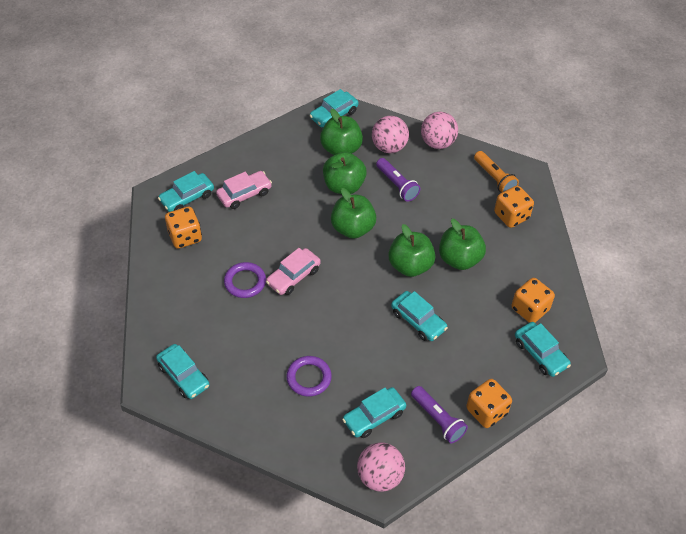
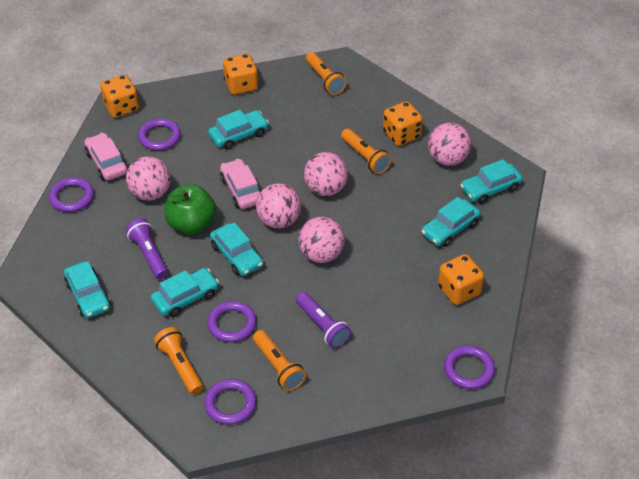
green apple: [320,109,363,155] [323,152,367,194] [331,188,376,239] [388,224,435,277] [439,219,486,270] = 5 -> [165,184,216,235] = 1
orange flashlight: [474,151,519,192] = 1 -> [154,327,203,395] [253,330,306,391] [306,52,347,95] [341,129,392,174] = 4
pink ball: [357,443,405,492] [372,116,409,153] [421,112,458,149] = 3 -> [126,156,171,201] [256,183,301,228] [299,217,345,263] [304,152,348,196] [428,123,471,166] = 5
purple ring: [224,262,266,298] [286,356,332,397] = 2 -> [49,177,94,212] [138,118,181,151] [204,379,257,425] [207,301,257,342] [444,345,495,389] = 5

